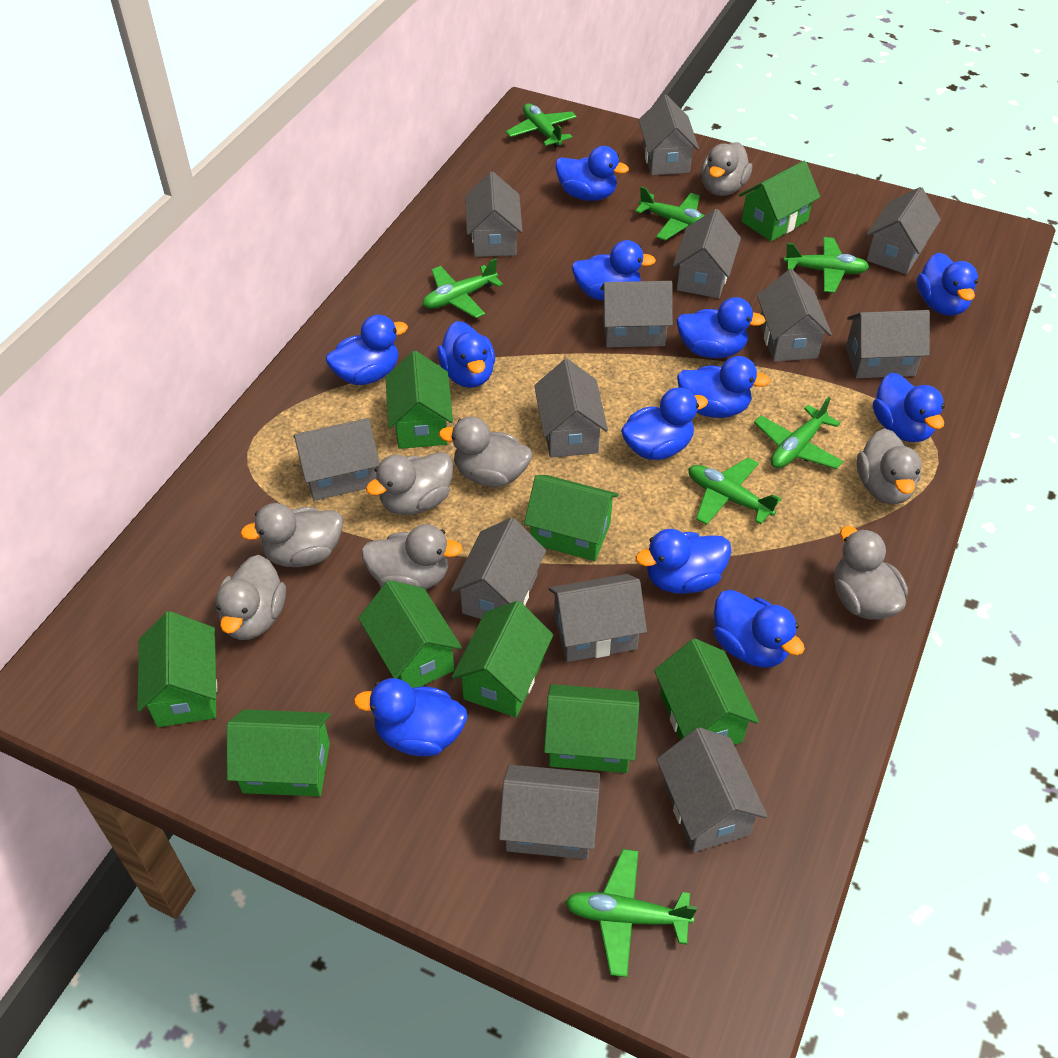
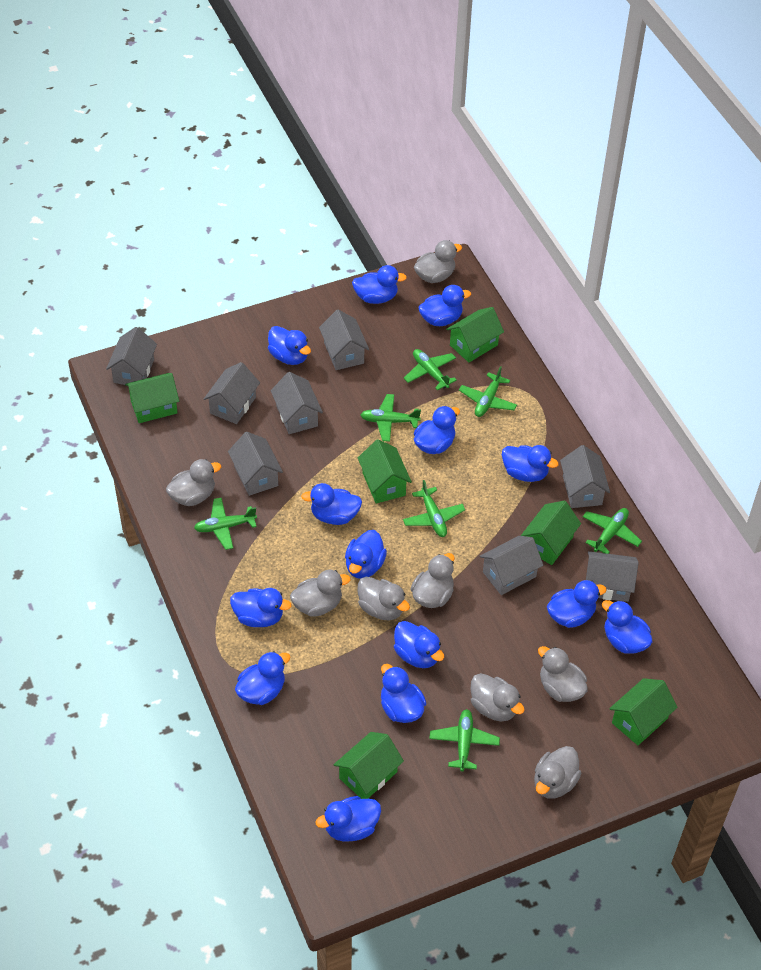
blue duck: [326,315,408,385] [354,678,468,757] [437,321,495,388] [555,146,629,201] [572,240,656,301] [621,388,708,460] [636,529,731,594] [676,297,766,358] [677,356,770,418] [714,590,805,668] [873,373,945,442] [917,253,978,316] = 12 -> [230,588,292,627] [235,651,290,705] [268,326,311,365] [301,483,362,525] [316,796,381,842] [345,530,387,579] [352,265,407,304] [381,664,426,723] [394,621,444,668] [414,406,460,454] [418,285,471,326] [502,445,559,482] [547,580,606,628] [602,600,653,654] = 14
green house: [137,611,217,727] [227,709,331,797] [358,580,462,688] [385,351,453,449] [452,601,553,717] [524,475,619,561] [544,684,639,773] [654,638,759,745] [739,160,820,241] = 9 -> [125,373,179,423] [334,732,404,799] [358,439,412,504] [446,307,504,362] [521,501,581,565] [609,678,678,745] = 6
grey house: [293,418,380,501] [451,518,546,619] [465,172,523,257] [499,764,600,859] [534,359,608,458] [549,574,647,662] [600,281,673,348] [639,95,699,175] [657,727,768,852] [673,209,741,298] [757,269,832,362] [846,310,930,378] [866,187,941,275] = 13 -> [106,327,157,385] [204,362,260,424] [228,432,283,496] [270,372,323,434] [319,310,369,370] [479,536,543,595] [560,445,610,508] [586,551,639,602] = 8

